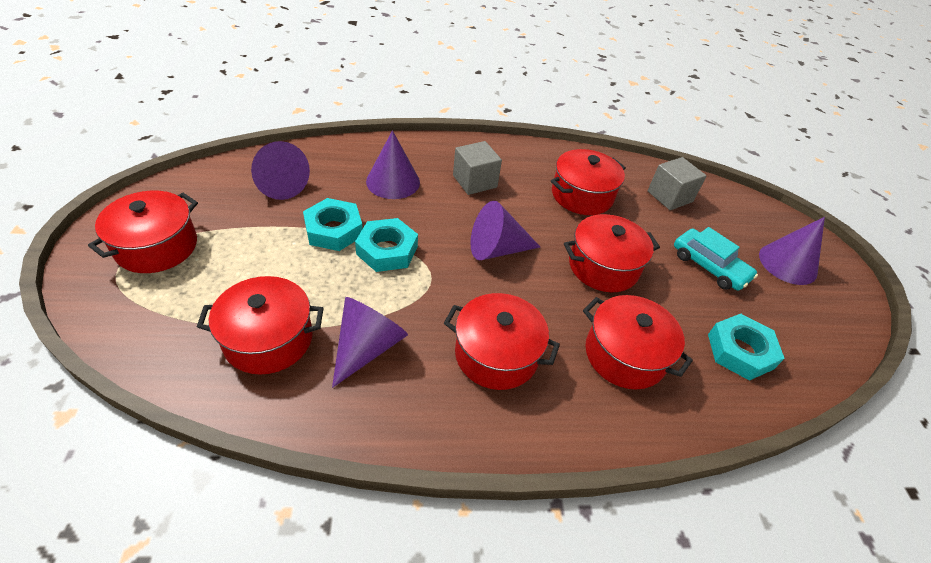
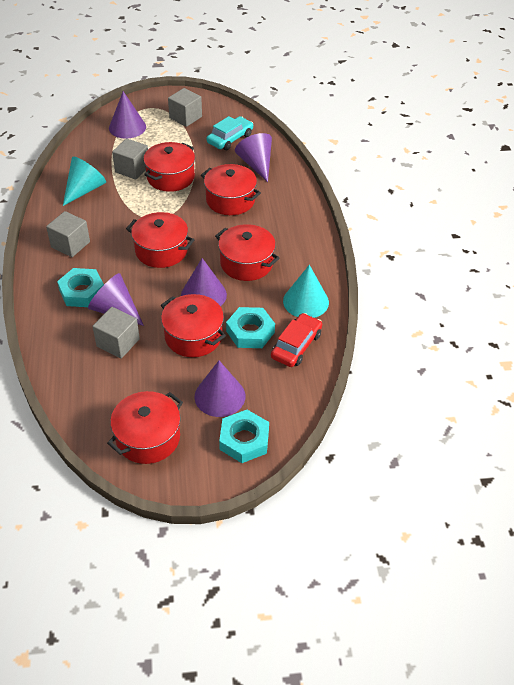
grey cube: [453,141,502,195] [648,157,707,210] = 2 -> [46,211,90,257] [92,307,140,359] [112,138,148,180] [168,88,202,127] = 4
red car: none = 0 -> [271,313,322,367] = 1
turquoise cone: none = 0 -> [63,157,106,206] [283,265,329,318] = 2

